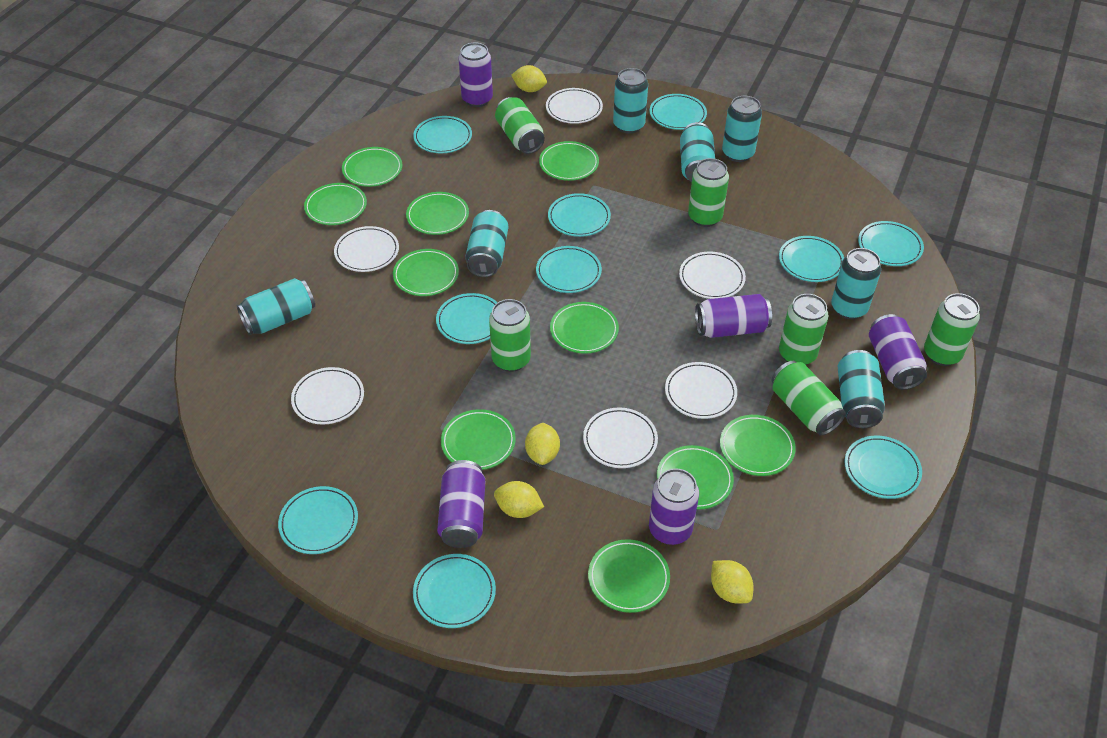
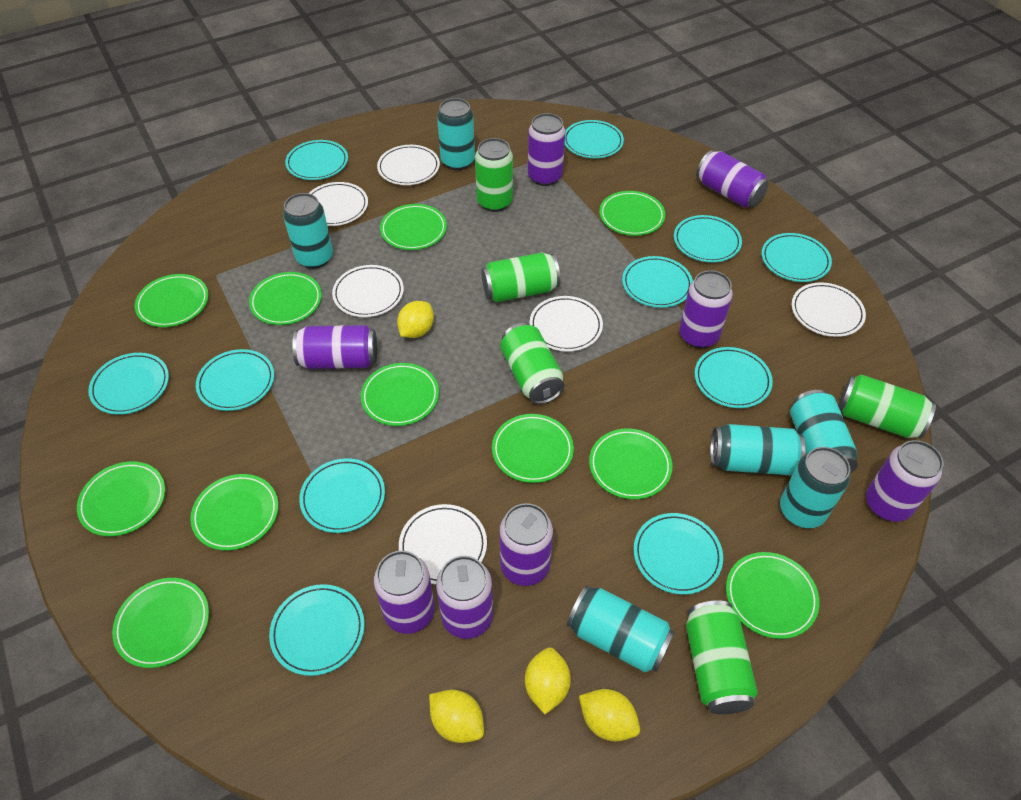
green can: [489,299,531,372] [495,97,545,154] [688,158,729,227] [772,361,846,436] [779,294,829,365] [924,293,980,366] = 6 -> [475,138,513,212] [481,253,560,302] [500,323,564,404] [686,600,758,714] [838,374,936,439] = 5
green plate: [304,183,367,225] [342,147,402,187] [393,249,459,296] [406,192,469,235] [441,409,516,470] [539,141,599,181] [550,302,619,354] [588,539,670,613] [657,445,734,510] [720,415,796,476] = 10 -> [77,461,165,536] [112,578,209,668] [135,274,209,327] [190,474,278,551] [249,272,322,325] [361,363,439,426] [380,204,447,250] [492,414,574,483] [589,428,672,499] [599,191,665,236] [726,552,819,639] = 11
purple can: [437,460,485,548] [459,42,493,107] [649,468,699,545] [695,294,772,338] [869,314,927,390] = 5 -> [292,325,377,369] [374,551,435,634] [436,556,493,639] [499,503,553,586] [528,113,565,186] [679,270,733,348] [696,150,769,208] [866,440,943,522] = 8
turquoise can: [237,278,315,335] [465,210,508,277] [613,68,648,134] [680,122,715,182] [722,96,762,162] [831,248,881,319] [838,350,885,428] = 7 -> [283,193,333,269] [437,98,475,170] [567,586,675,672] [710,424,806,475] [780,447,850,528] [790,390,858,473] = 6
turquoise plate: [278,486,358,554] [413,116,472,153] [413,554,496,628] [436,293,498,344] [536,246,602,293] [548,193,611,237] [650,94,707,130] [779,236,844,282] [844,436,922,499] [858,221,924,266] = 10 -> [88,353,169,415] [196,349,274,411] [269,584,364,676] [285,140,348,180] [299,458,385,533] [565,120,624,158] [622,256,693,308] [634,513,723,595] [674,215,742,262] [695,347,773,408] [762,233,832,282] = 11

